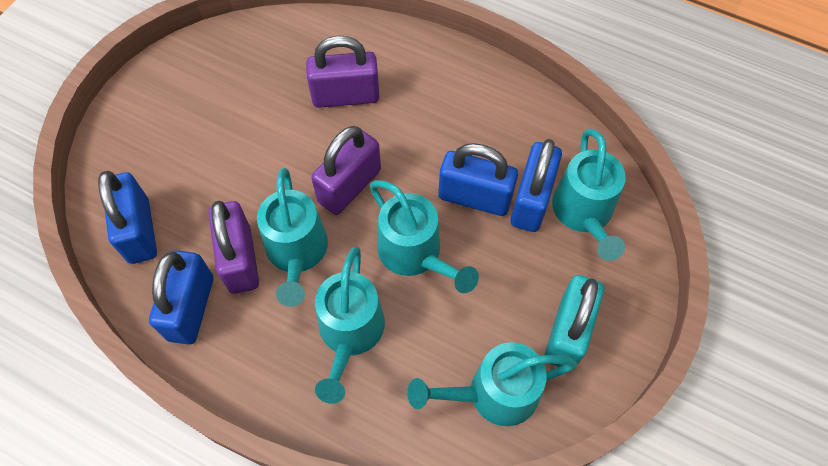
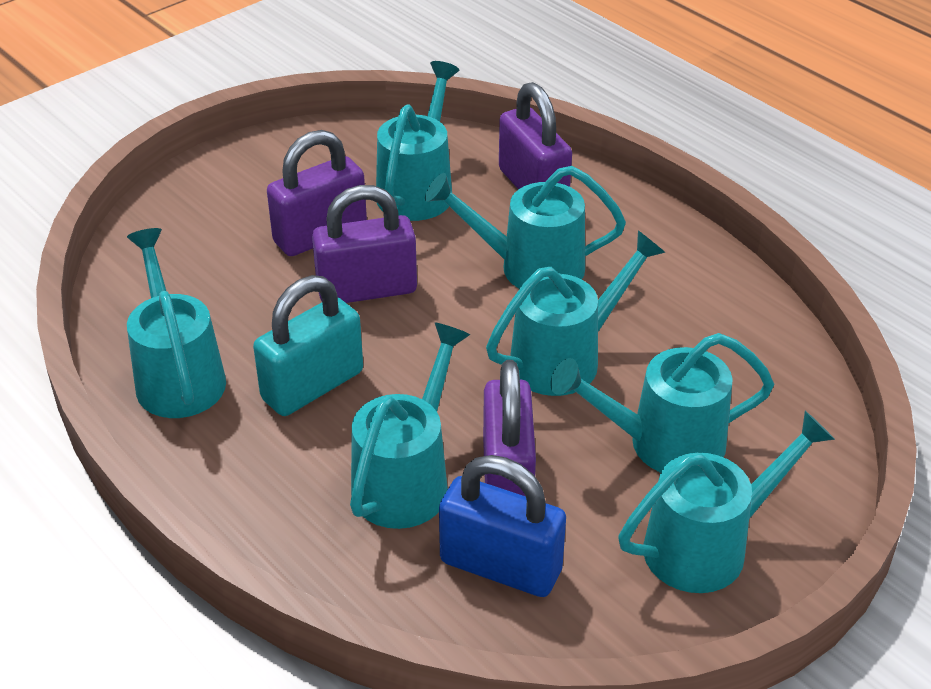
blue padlock: [98,171,157,264] [149,250,213,344] [438,143,518,216] [510,139,562,232] = 4 -> [439,455,566,597] = 1
purple padlock: [208,201,259,294] [306,36,380,108] [311,126,381,215] = 3 -> [267,130,367,256] [312,185,417,303] [483,360,536,496] [499,82,572,189] = 4
turquoise watering can: [257,168,328,307] [315,247,385,404] [370,180,479,293] [407,342,577,426] [552,129,626,261] = 5 -> [127,228,226,418] [350,322,470,529] [376,61,459,221] [425,166,626,289] [486,230,665,396] [550,333,774,473] [618,411,835,593] = 7

